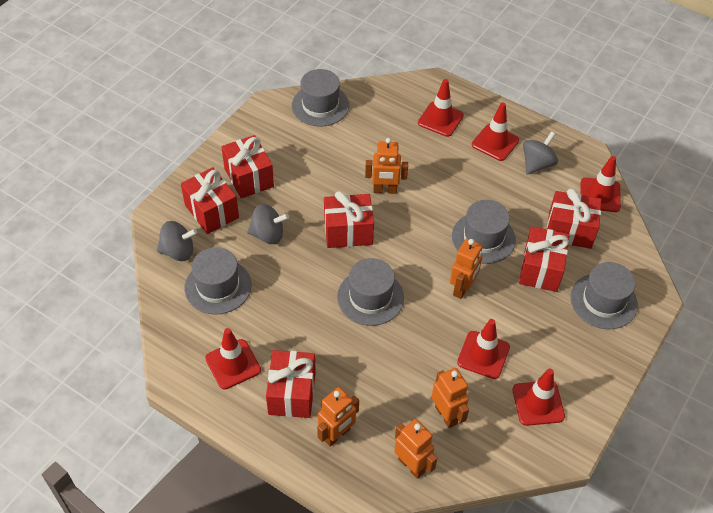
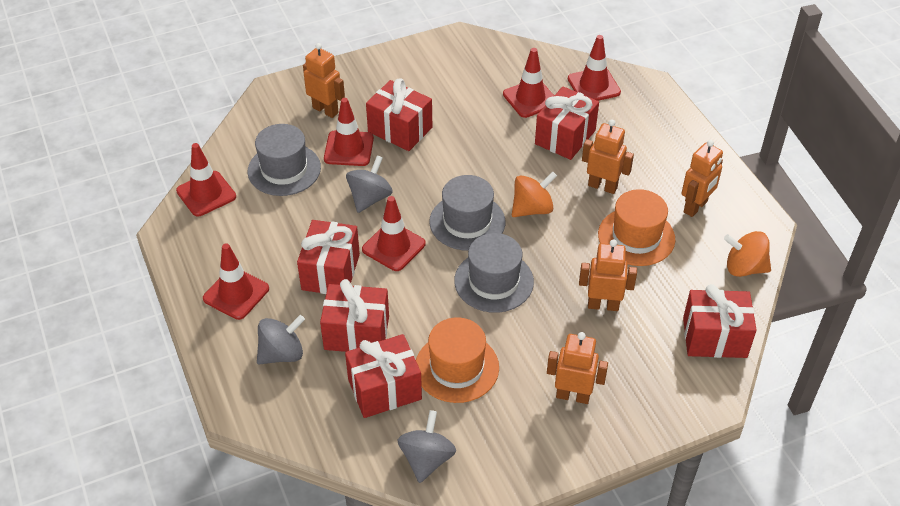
grey hat: [185,247,251,315] [292,69,349,126] [337,258,404,326] [452,200,516,264] [571,262,638,329] = 5 -> [248,124,321,196] [429,175,505,251] [454,233,534,313] = 3
orange hat: none = 0 -> [416,317,499,403] [598,189,675,266] = 2
orange spinning top: none = 0 -> [512,172,557,217] [724,231,771,277] = 2

